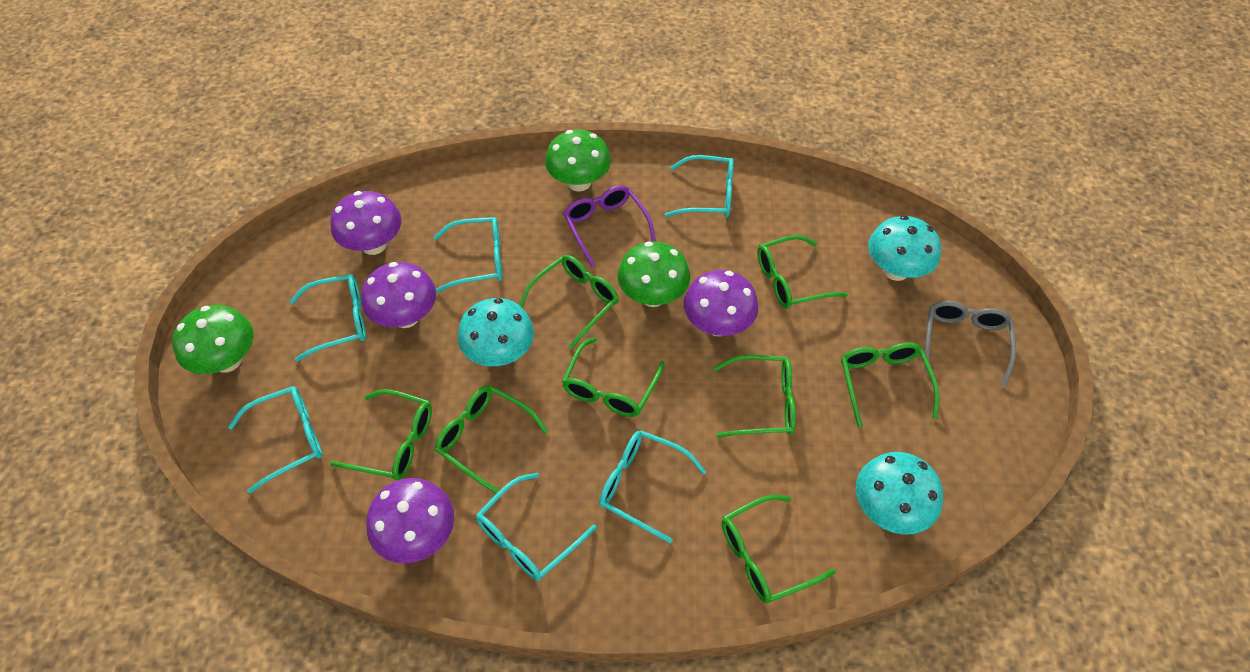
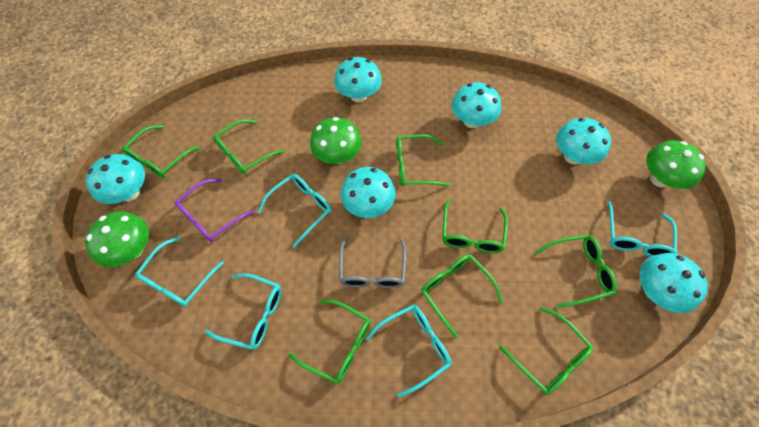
purple mushroom: [331,191,401,255] [361,262,436,328] [366,478,454,563] [684,270,758,336] = 4 -> none = 0
turquoise glasses: [228,386,322,494] [289,274,366,362] [434,217,503,293] [476,473,597,581] [599,430,707,543] [665,155,734,217] = 6 -> [135,237,224,307] [205,273,281,349] [258,174,332,248] [366,305,451,397] [608,202,677,257] = 5
turquoise mushroom: [458,298,534,366] [856,452,943,535] [868,215,941,281] = 3 -> [85,154,145,204] [334,57,382,102] [340,167,396,218] [452,82,501,128] [556,118,611,164] [640,253,708,313] = 6

